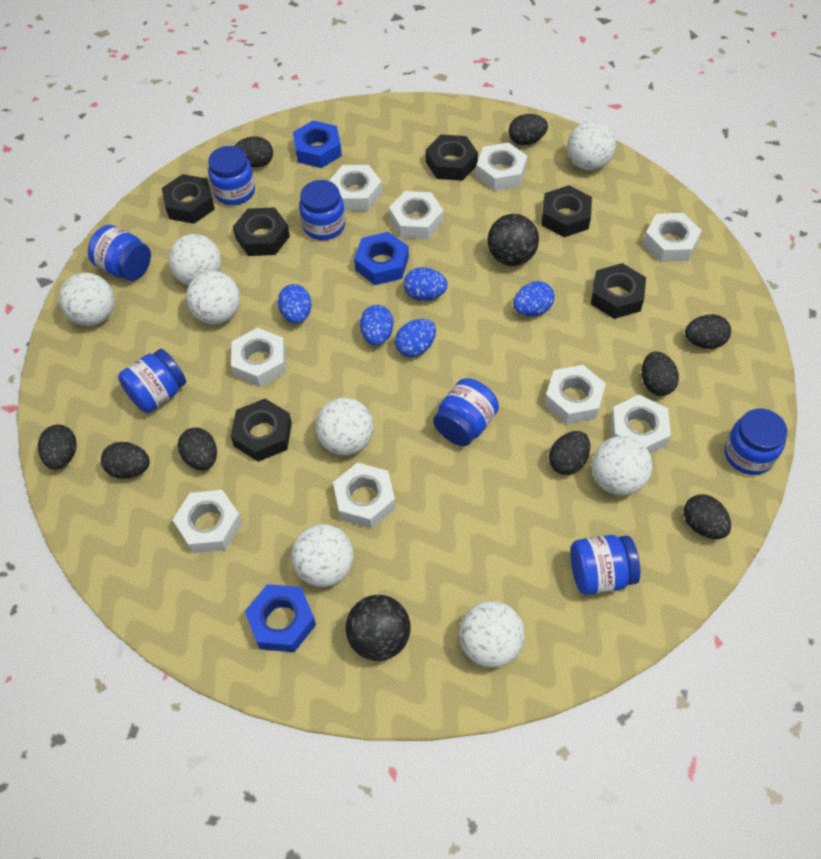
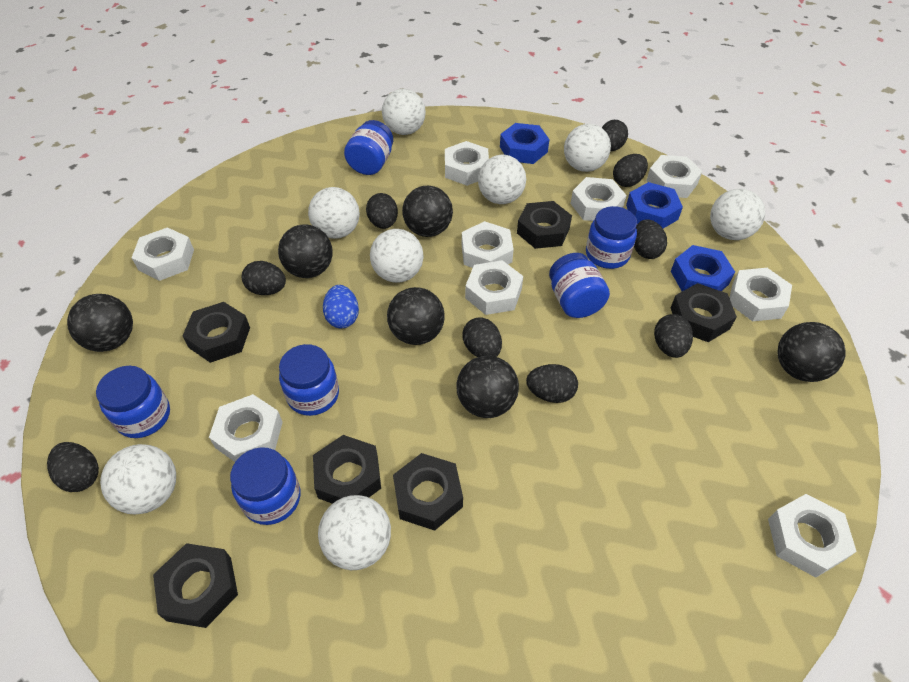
black ball: [346,595,411,661] [487,214,539,266] = 2 -> [67,294,133,352] [278,224,333,278] [387,287,445,345] [402,186,453,237] [456,356,519,418] [777,322,846,382] = 6
blue egg: [278,284,311,324] [360,305,394,345] [395,319,436,357] [404,267,448,301] [513,281,555,316] = 5 -> [323,285,359,328] = 1
blue jar: [88,225,151,281] [118,349,186,413] [208,146,255,205] [299,180,345,240] [433,378,499,446] [570,535,640,595] [724,409,787,475] = 7 -> [96,366,170,438] [230,447,301,525] [279,344,339,416] [344,120,393,175] [549,253,610,318] [586,206,637,269] = 6

